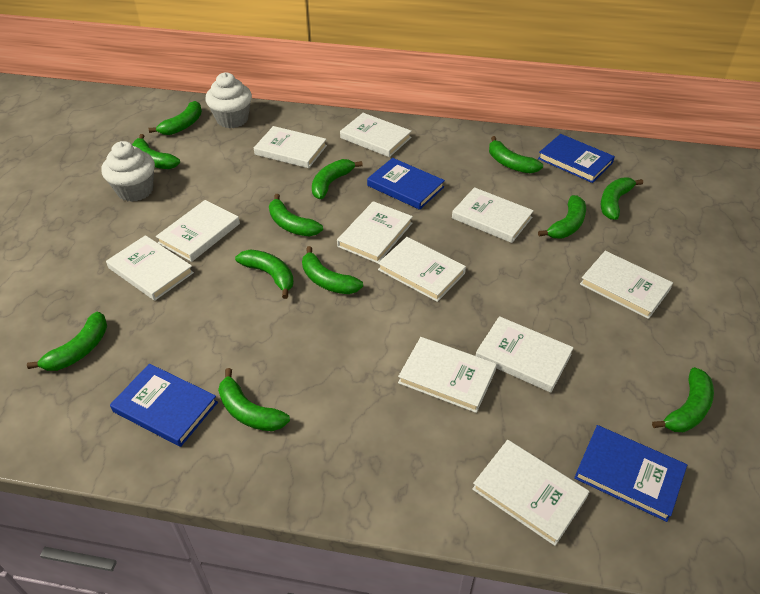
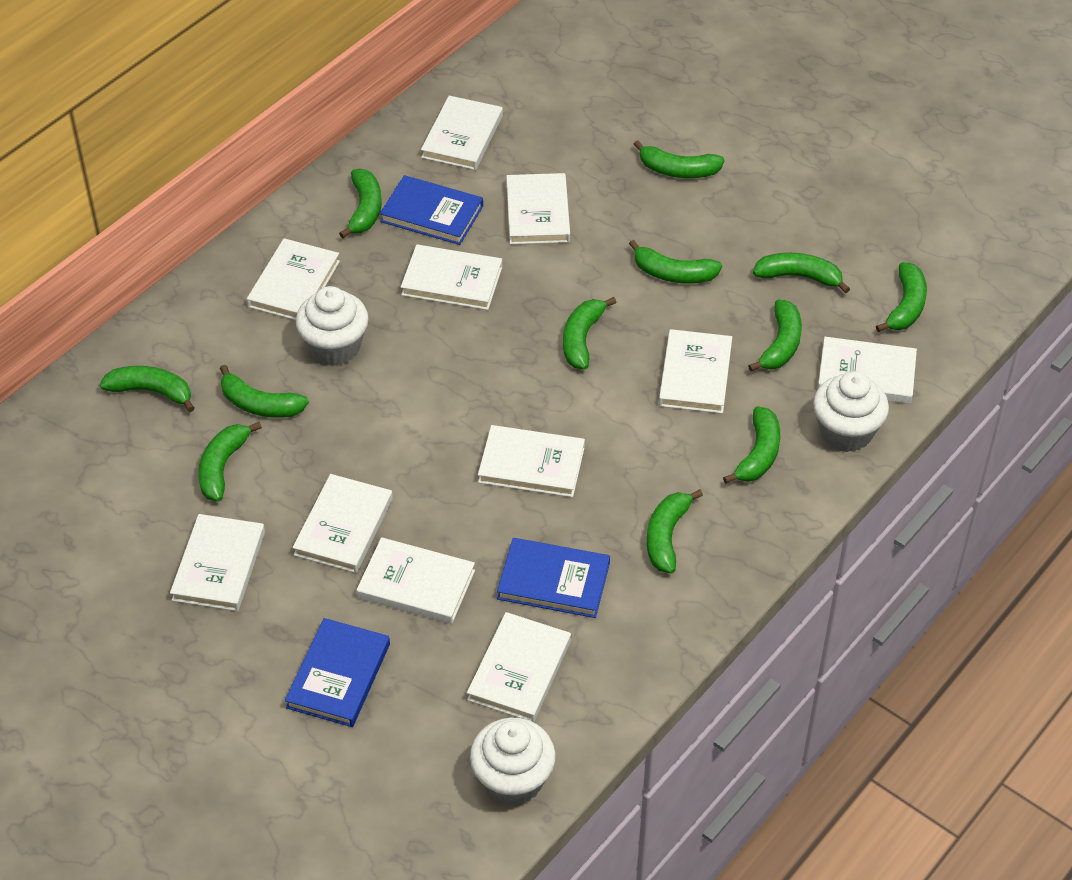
blue book: [110,364,218,447] [367,158,445,210] [538,134,615,183] [574,425,687,522] = 4 -> [285,618,390,727] [380,175,483,245] [497,538,610,618] = 3
white cupcake: [102,141,155,202] [206,72,252,128] = 2 -> [296,286,368,365] [470,717,556,806] [813,371,889,452] = 3

